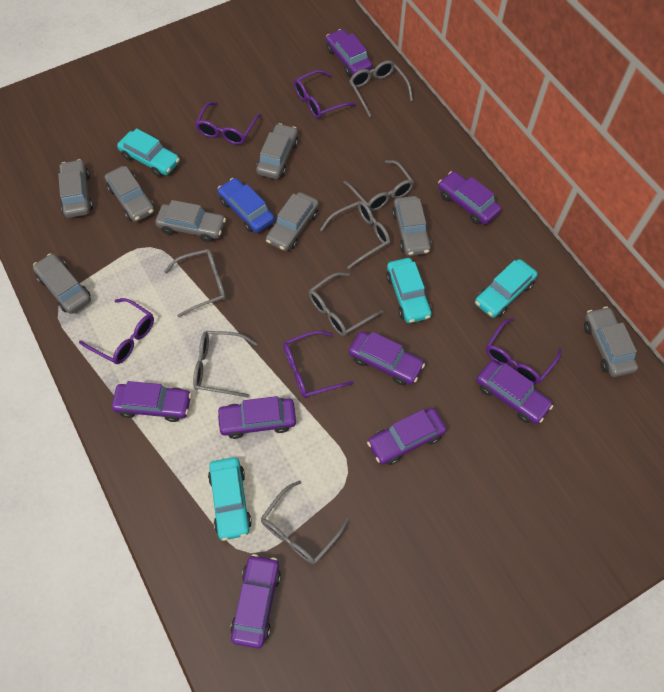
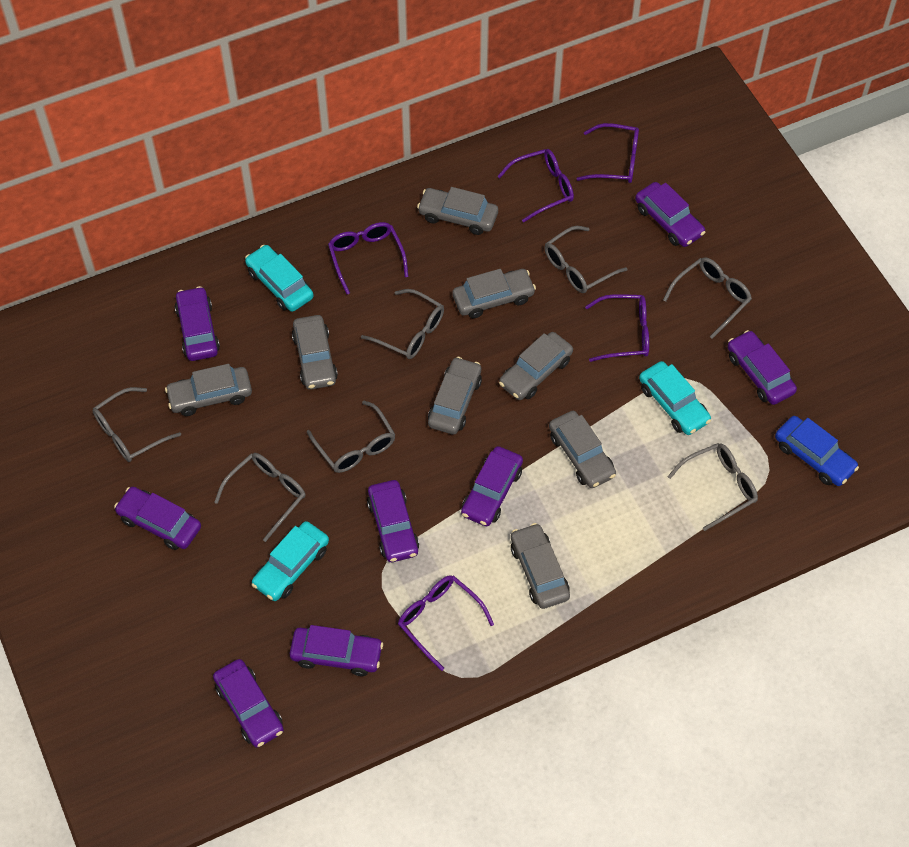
turquoise car: [117,128,180,177] [208,457,252,541] [386,258,432,323] [475,259,538,318] = 4 -> [245,245,314,312] [251,521,329,601] [639,361,711,435] = 3

